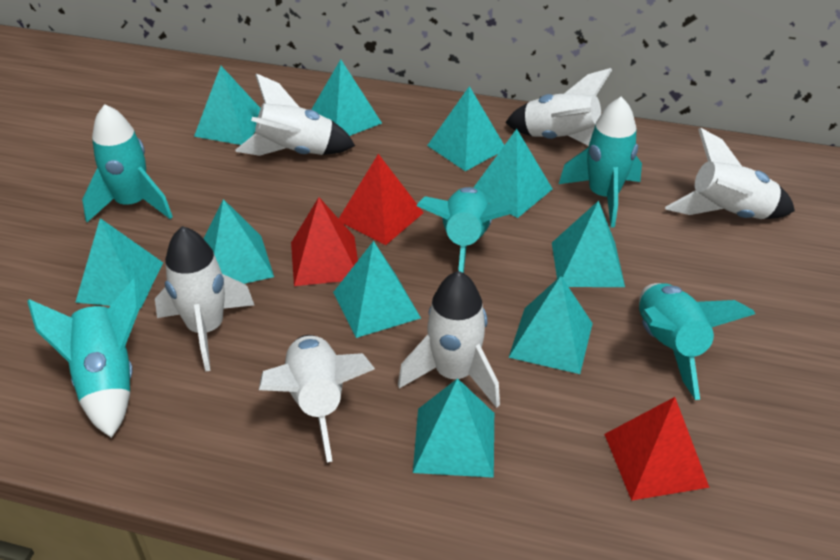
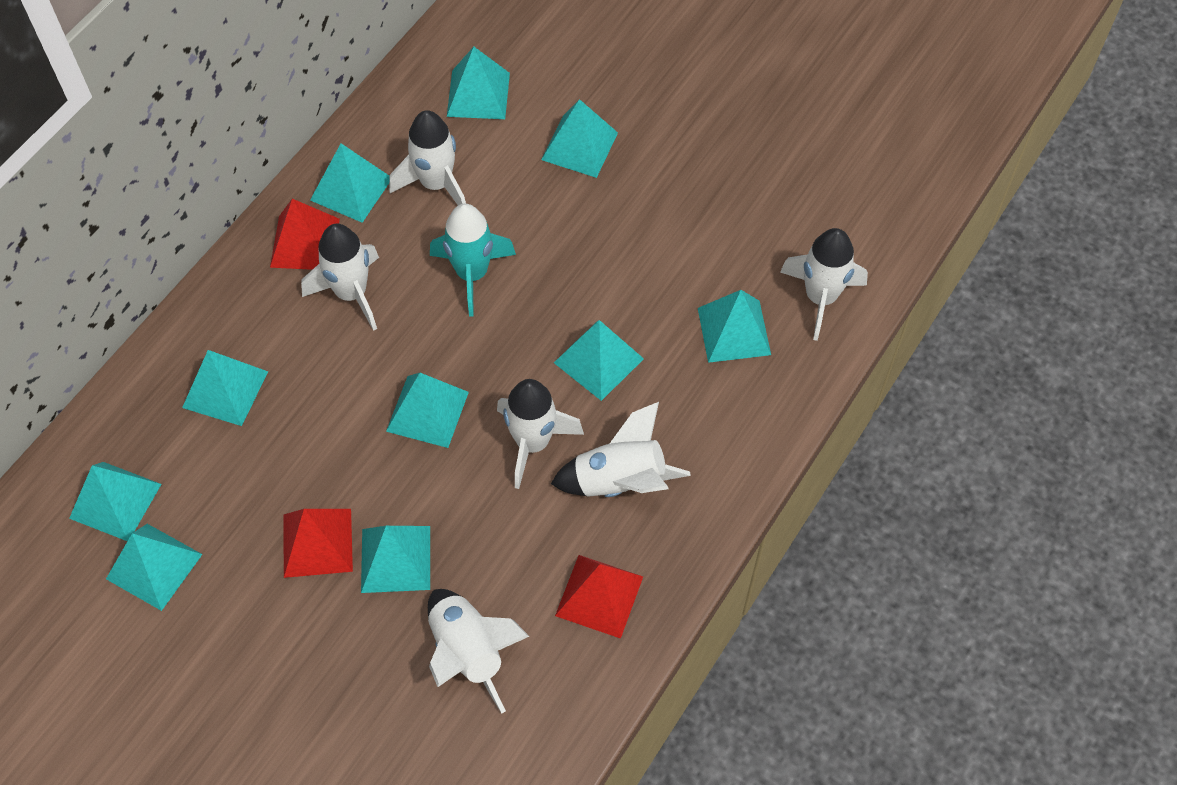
turquoise rocket: [27,277,140,438] [82,104,173,222] [416,187,513,273] [559,97,642,227] [639,283,755,400] = 5 -> [430,204,516,317] = 1

